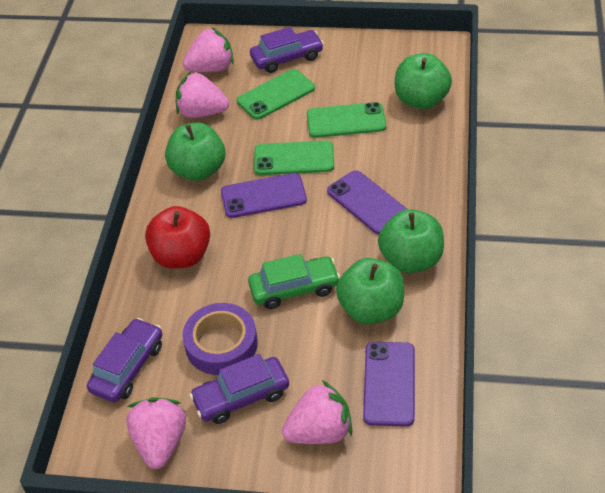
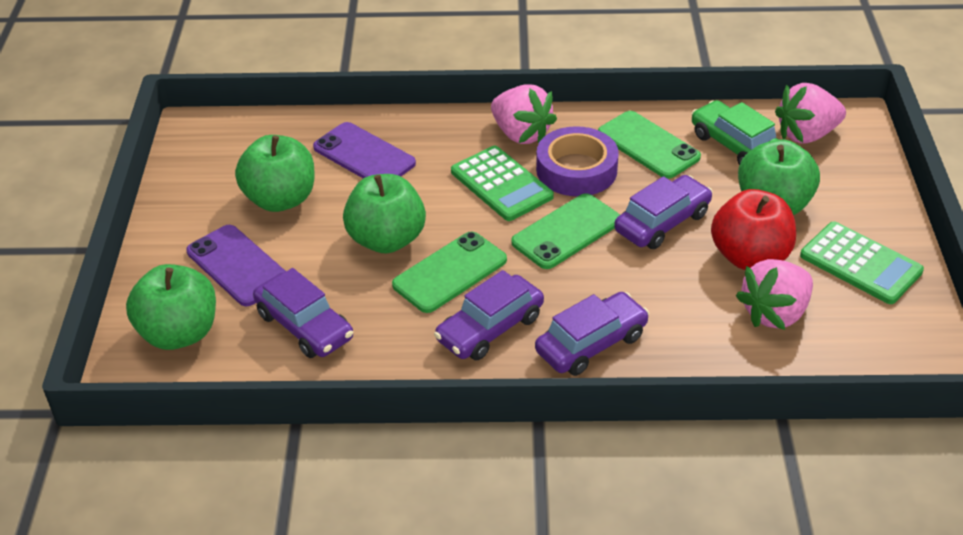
green calculator: none = 0 -> [451,146,554,221] [800,221,924,304] = 2
pink strawberry: [126,397,186,469] [176,72,229,118] [183,27,234,72] [282,380,352,444] = 4 -> [491,84,557,144] [736,259,813,330] [775,83,846,144] = 3
purple car: [87,318,162,403] [189,354,289,424] [250,27,324,73] = 3 -> [253,268,353,358] [434,270,544,360] [535,292,649,376] [614,175,713,249] = 4
purple phone: [221,173,307,218] [327,170,407,235] [363,342,415,427] = 3 -> [186,225,286,306] [313,122,416,179] = 2

